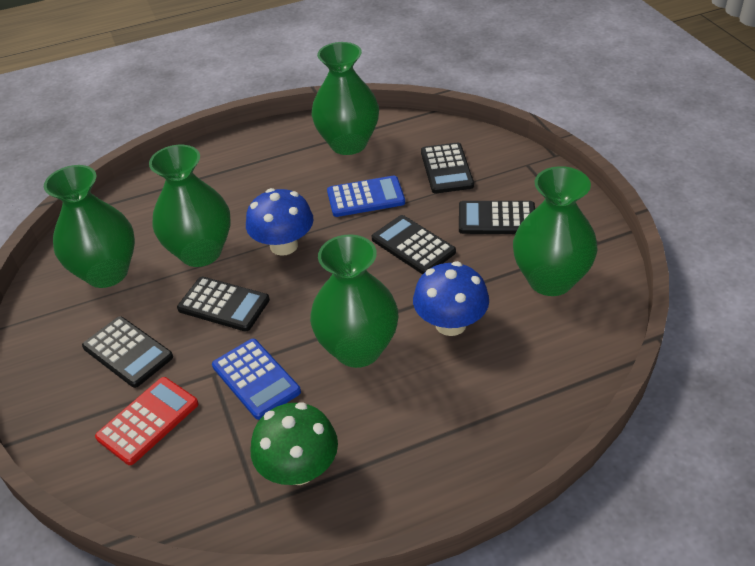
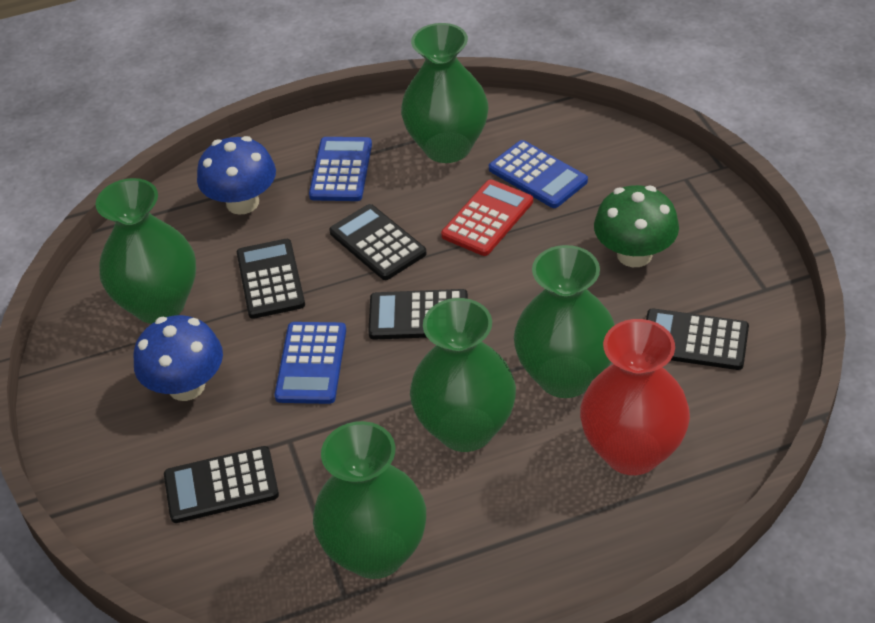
blue calculator: [212,339,301,420] [327,176,405,217] = 2 -> [274,322,346,404] [309,137,372,201] [489,140,588,208] = 3
red vase: none = 0 -> [580,319,690,475] = 1

